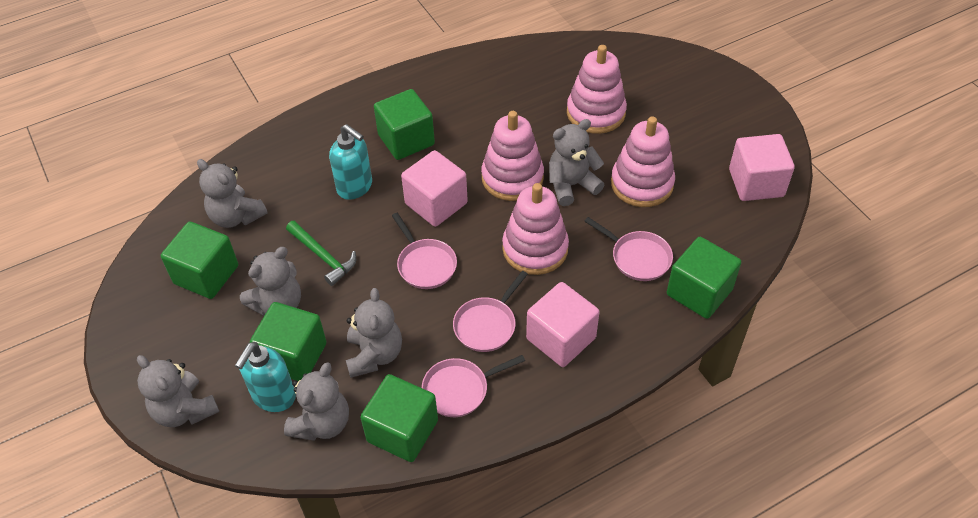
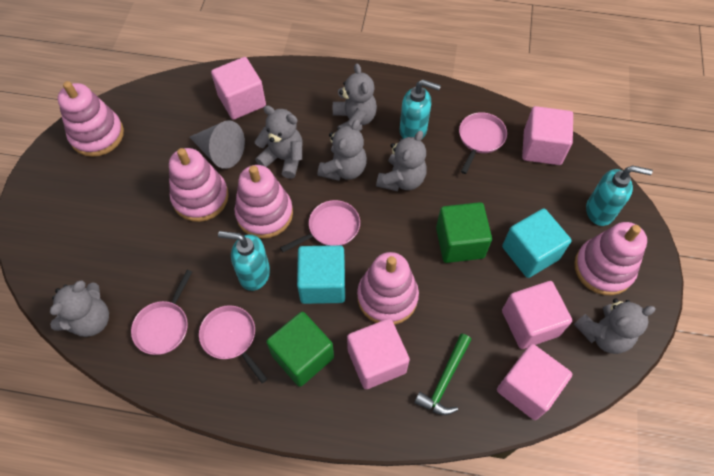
green cube: [161,221,238,299] [250,302,327,381] [360,374,438,462] [374,89,435,160] [667,237,741,319] = 5 -> [266,312,334,387] [436,202,492,263] = 2
grey cone: none = 0 -> [189,120,245,169] = 1
pink cube: [401,150,468,227] [526,282,599,367] [729,134,795,201] = 3 -> [211,57,266,120] [347,319,410,389] [497,344,572,420] [502,281,572,349] [522,106,573,165] = 5
pink stacking toy: [481,111,544,201] [502,183,569,275] [567,45,627,134] [611,116,675,207] = 4 -> [57,81,124,157] [169,148,229,222] [234,165,293,239] [357,252,419,325] [574,222,647,295] = 5
turquoise cube: none = 0 -> [297,245,345,304] [502,208,571,278] = 2
turquoise soap dispenser: [235,342,296,412] [329,124,372,200] = 2 -> [218,231,270,291] [400,80,441,140] [586,165,653,226] = 3

